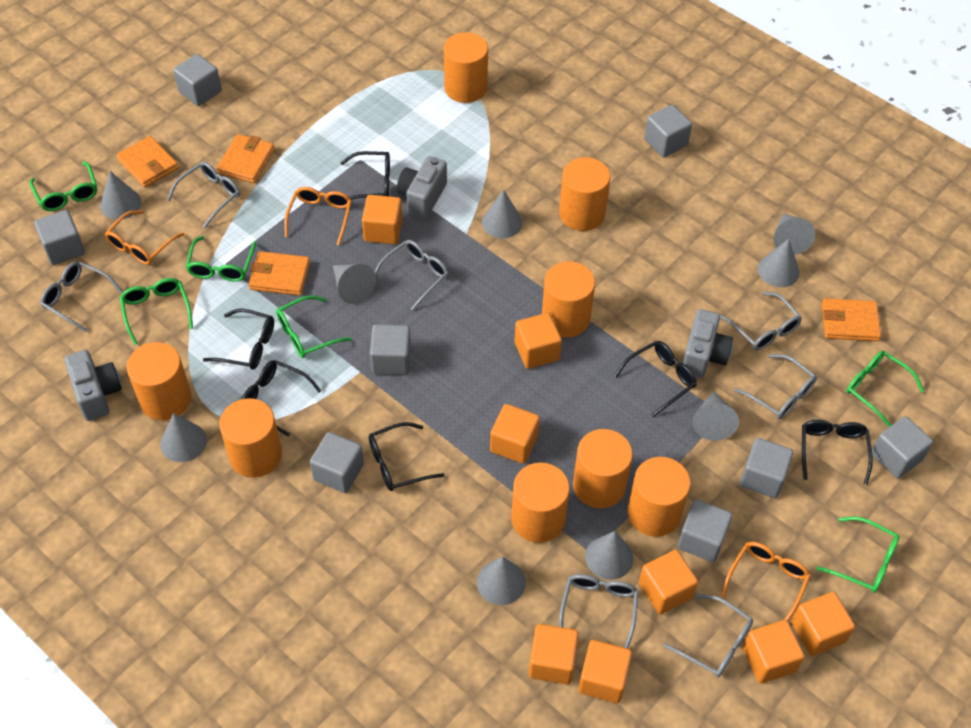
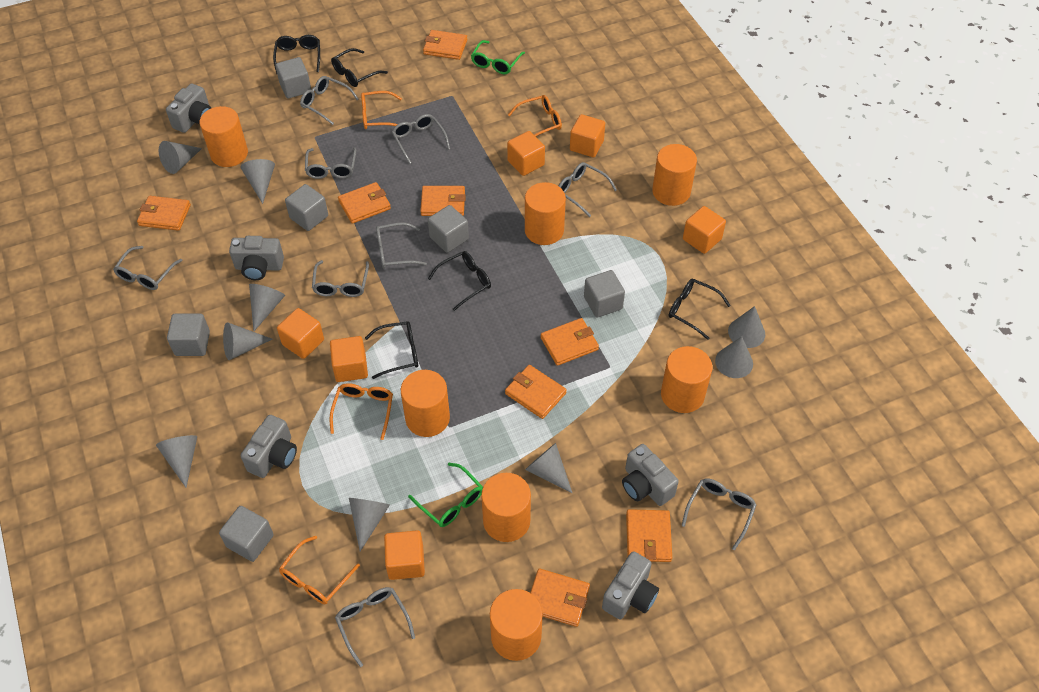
black glasses: [203,309,274,370] [242,360,321,437] [340,151,390,200] [369,422,445,491] [614,341,697,417] [802,420,873,485] = 6 -> [273,35,320,74] [331,48,388,87] [365,321,418,379] [428,251,491,311] [669,279,731,340] = 5
green glasses: [30,162,97,211] [120,278,193,345] [186,236,257,282] [276,295,352,358] [816,517,900,593] [846,351,924,427] = 6 -> [408,463,483,527] [471,40,525,74] = 2
grey camera: [65,350,122,421] [397,156,447,219] [683,309,733,378] = 3 -> [166,83,211,133] [229,236,284,280] [241,415,297,478] [602,551,659,620] [622,444,679,506] = 5
grey cube: [34,210,85,265] [173,54,222,106] [310,432,364,493] [370,324,411,375] [644,105,692,158] [678,499,733,562] [740,438,793,498] [872,416,933,479] = 8 -> [167,314,210,356] [219,506,274,562] [275,57,311,99] [285,184,328,231] [428,205,469,253] [584,270,625,318] = 6
grey glasses: [40,261,123,332] [167,162,240,228] [374,240,449,310] [559,574,639,649] [663,595,753,677] [720,292,802,350] [734,354,817,419] = 7 -> [113,246,183,290] [300,76,359,125] [305,147,356,179] [312,260,369,297] [335,587,415,667] [376,222,427,268] [392,114,450,164] [559,162,617,217] [682,479,756,550] = 9
orange cube: [362,195,403,244] [490,404,540,464] [515,313,562,369] [529,624,579,684] [578,640,632,703] [639,550,698,615] [742,620,805,684] [791,592,855,656] = 8 -> [277,308,324,359] [330,336,368,382] [384,530,425,580] [507,131,545,176] [570,114,605,157] [683,206,726,254] = 6
orange cylinder: [127,342,191,420] [219,398,282,478] [444,32,488,103] [511,463,570,543] [542,261,595,337] [559,157,610,231] [573,429,633,508] [628,457,691,537] = 8 -> [199,106,248,167] [401,370,450,437] [481,473,531,542] [490,589,543,661] [525,182,566,245] [652,144,697,206] [661,346,712,413] = 7
orange glasses: [105,210,185,265] [284,187,352,246] [721,542,811,621] = 3 -> [279,536,360,604] [329,383,393,440] [361,91,402,129] [508,95,562,136] = 4
orange wallet: [116,136,179,188] [217,134,275,183] [249,251,310,296] [822,298,881,341] = 4 -> [137,196,191,231] [338,182,391,224] [420,186,466,216] [423,30,467,60] [505,365,567,419] [530,568,590,627] [541,318,599,366] [626,509,672,562] = 8

